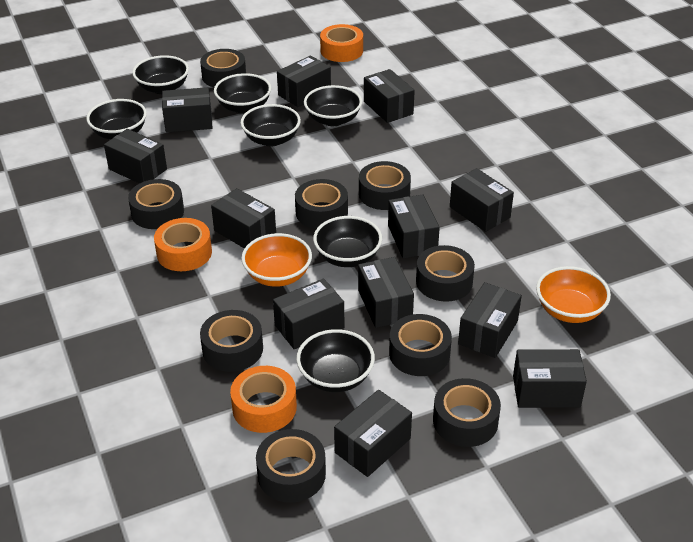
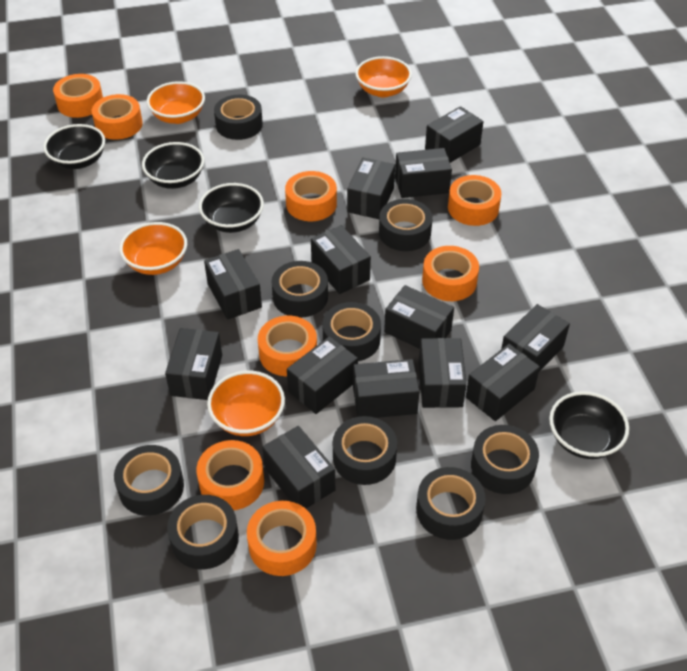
black bowl: [86,99,147,140] [132,55,189,94] [214,73,271,114] [241,104,301,146] [296,329,375,392] [304,85,362,126] [313,216,382,267] = 7 -> [43,124,105,169] [142,142,204,189] [199,183,264,233] [549,391,629,459] = 4
black box: [104,129,167,184] [162,87,212,133] [211,188,276,249] [273,278,344,349] [277,55,331,107] [334,390,412,477] [358,257,414,328] [364,69,415,123] [388,194,440,259] [450,168,514,232] [458,282,522,358] [513,349,587,408] = 12 -> [165,328,222,400] [204,249,262,320] [262,426,335,509] [287,336,358,414] [311,225,371,294] [347,158,395,219] [353,359,420,418] [384,285,454,349] [395,148,452,198] [419,338,467,408] [425,106,484,163] [466,344,540,421] [501,304,570,372] = 13
orange bowl: [241,233,312,287] [536,266,611,323] = 2 -> [119,222,187,275] [147,81,205,124] [207,371,285,436] [355,56,412,97] = 4
orange tape: [154,218,212,271] [230,366,297,433] [320,24,363,62] = 3 -> [53,74,103,118] [92,94,143,140] [196,440,264,510] [247,501,317,576] [258,316,317,376] [285,171,337,221] [422,246,479,301] [448,175,502,226] = 8

